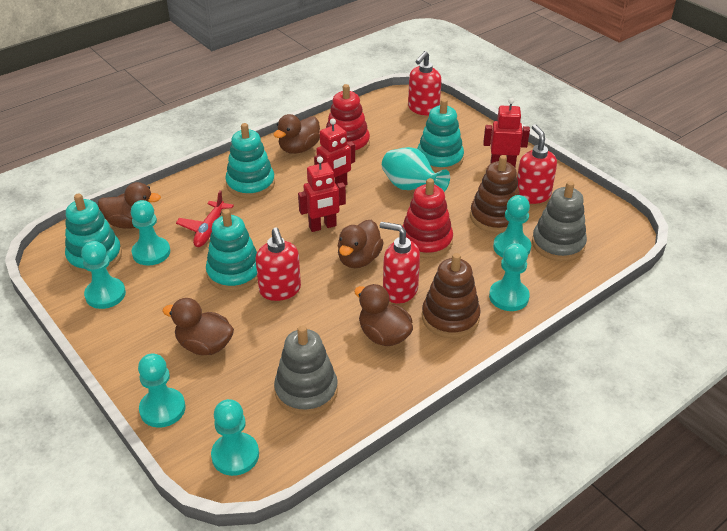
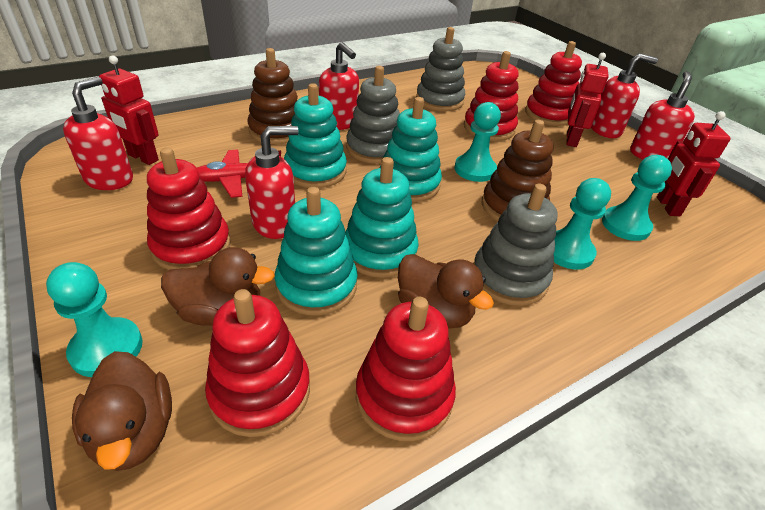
brown duck: [98,182,161,229] [162,298,234,355] [274,114,320,154] [338,220,384,268] [354,284,413,346] = 5 -> [72,351,172,471] [161,247,275,325] [398,254,494,329] = 3
grey stacking toy: [274,325,338,415] [532,181,587,261] = 2 -> [346,66,400,164] [416,27,465,111] [473,184,558,306] = 3
red soap dispenser: [255,227,301,301] [380,222,420,304] [408,51,442,116] [517,124,557,204] = 4 -> [63,77,133,190] [245,126,298,239] [319,42,359,130] [591,54,658,138] [630,71,695,160] = 5
red stacking toy: [326,84,370,155] [402,178,453,258] = 2 -> [147,147,231,270] [205,289,310,437] [356,297,456,441] [464,51,519,141] [525,41,582,126] = 5
turquoise pawn: [81,241,126,309] [131,200,170,266] [138,353,186,428] [211,399,259,476] [489,243,530,311] [493,195,531,258] = 6 -> [46,262,143,377] [454,102,501,182] [554,178,611,269] [602,155,672,241] = 4
turquoise vase: [382,147,450,192] = 1 -> none = 0

